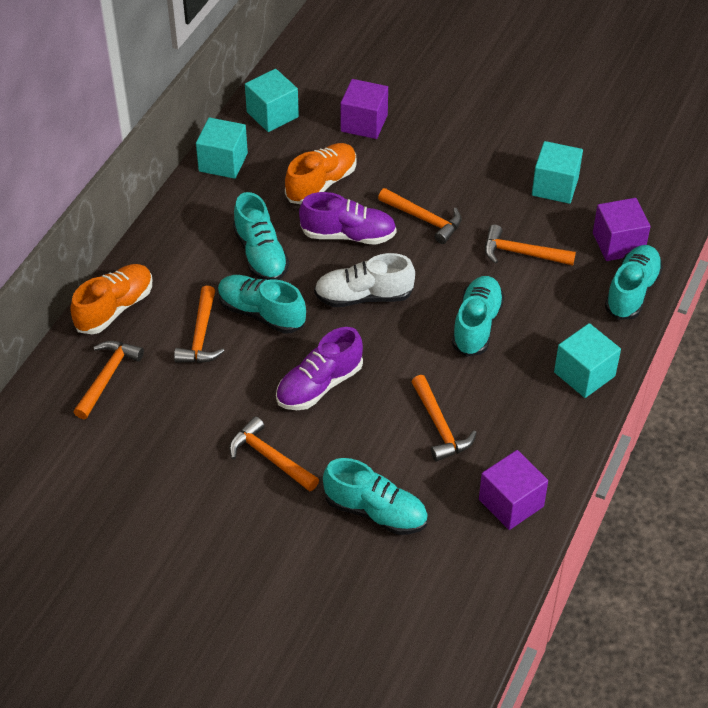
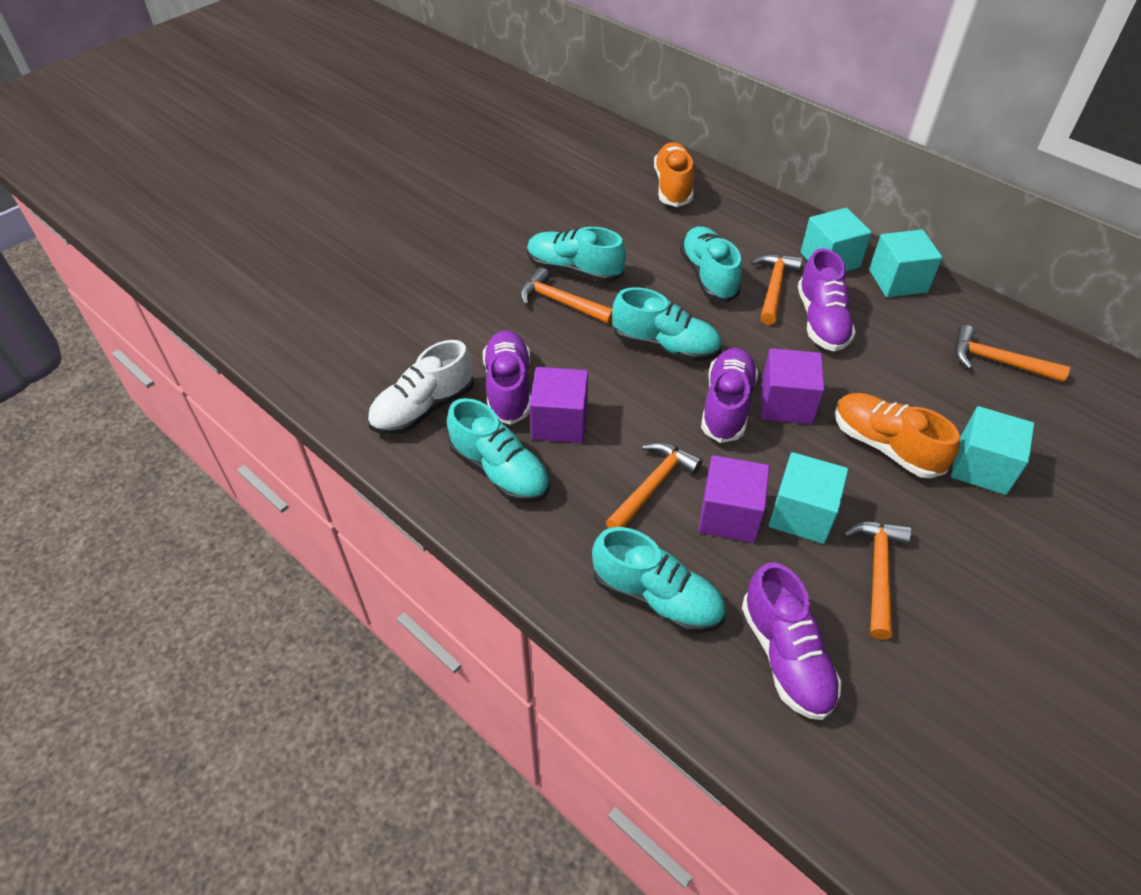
orange hammer: [74,341,144,419] [174,286,224,363] [229,416,319,492] [378,188,462,244] [412,375,477,461] [485,225,576,266] = 6 -> [520,267,612,324] [606,442,703,528] [751,254,803,325] [843,522,911,640] [955,325,1070,382] = 5
purple shoe: [276,327,363,410] [299,192,397,245] = 2 -> [483,330,531,425] [701,348,758,443] [742,562,842,720] [798,248,856,352] = 4

